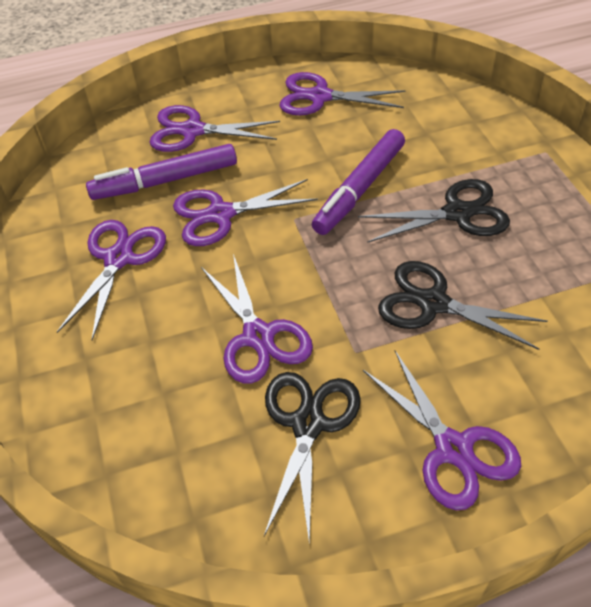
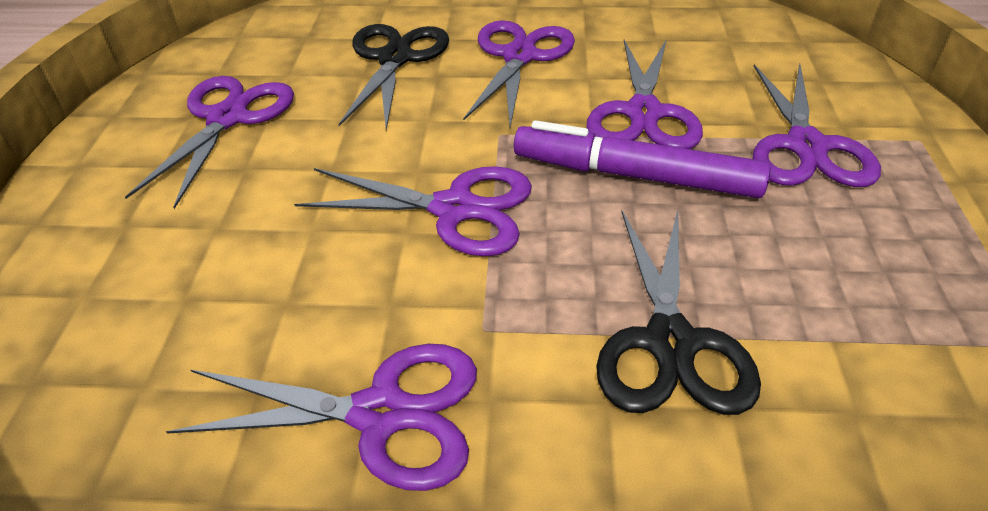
black scissors: [264,372,361,543] [358,179,510,243] [378,261,548,350] = 3 -> [338,24,449,130] [596,210,761,415] = 2
purple marker: [86,144,237,200] [312,129,405,235] = 2 -> [514,120,771,198] = 1

